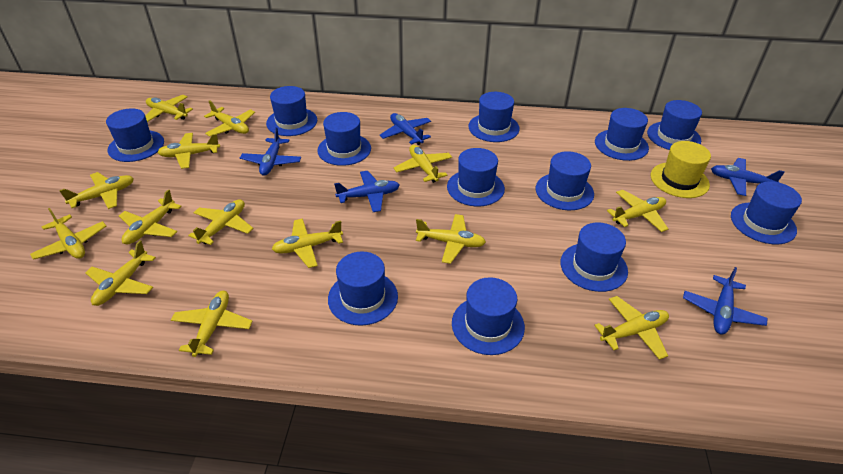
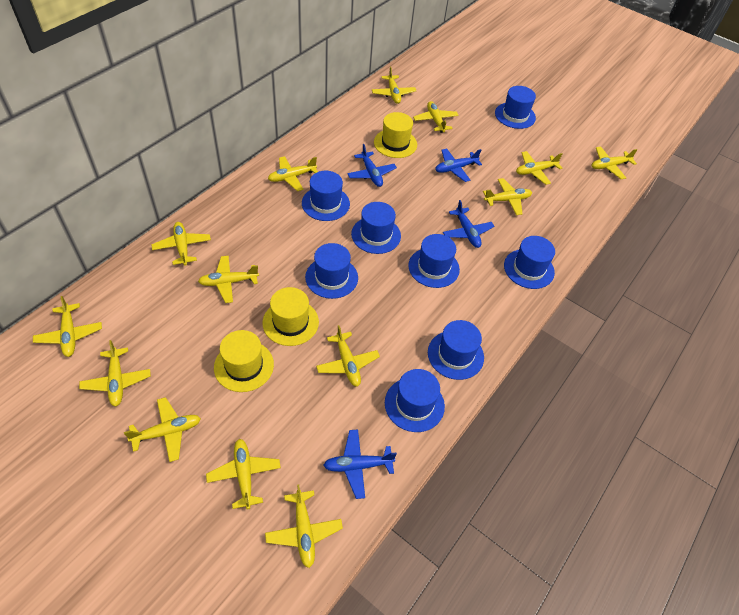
blue hat: [106,108,164,162] [266,86,317,136] [317,112,371,166] [328,251,398,326] [447,148,505,206] [452,277,525,355] [469,92,520,142] [536,151,594,210] [560,223,628,292] [595,108,649,161] [647,100,702,150] [731,181,802,244] = 12 -> [302,171,350,221] [305,243,358,299] [351,202,401,254] [385,369,445,432] [408,234,460,288] [428,320,484,380] [495,86,536,129] [504,236,555,289] = 8
blue plane: [240,127,301,176] [334,171,400,212] [379,113,431,145] [683,267,768,334] [711,158,785,196] = 5 -> [323,429,397,499] [347,144,397,187] [435,149,482,182] [443,200,494,248] = 4
yellow hat: [651,141,711,198] = 1 -> [214,330,274,392] [262,287,319,346] [374,112,417,158] = 3

